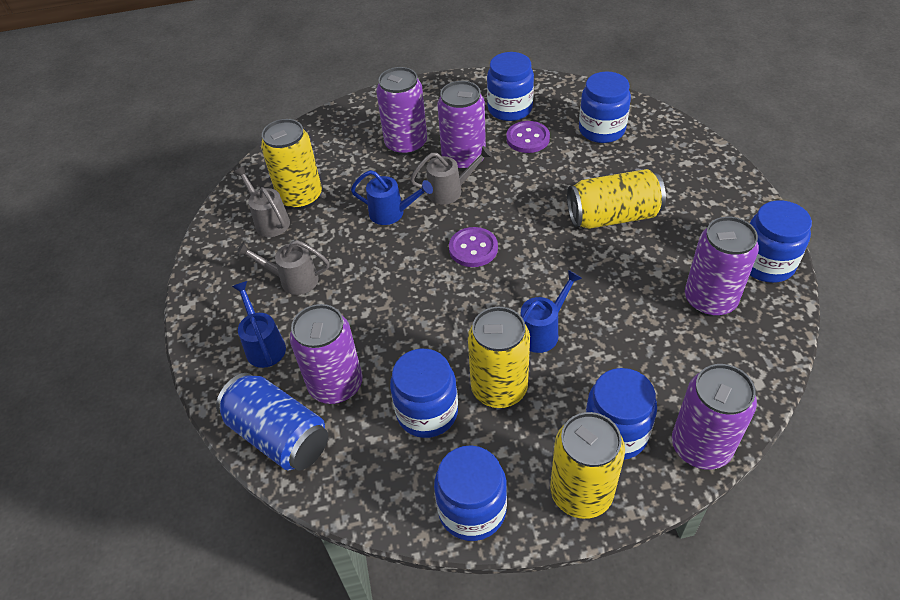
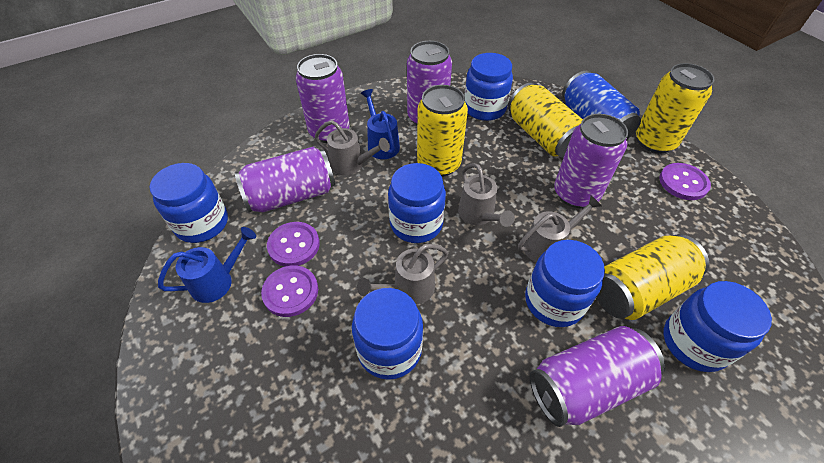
blue watering can: [232,281,286,368] [351,170,433,225] [520,270,582,353] = 3 -> [158,227,256,303] [361,89,400,159] = 2
grey watering can: [233,166,290,237] [236,240,330,295] [410,146,492,204] = 3 -> [315,120,390,175] [357,244,448,304] [458,163,515,227] [518,195,602,262] = 4
purple button: [449,227,498,267] [506,121,550,153] = 2 -> [261,266,318,317] [267,222,320,266] [659,163,711,200] = 3

